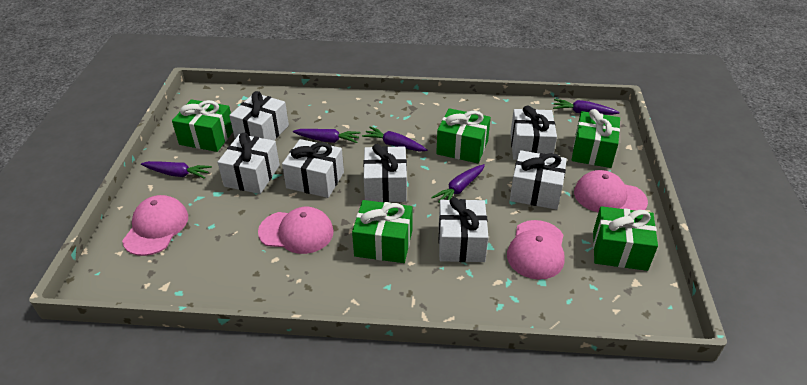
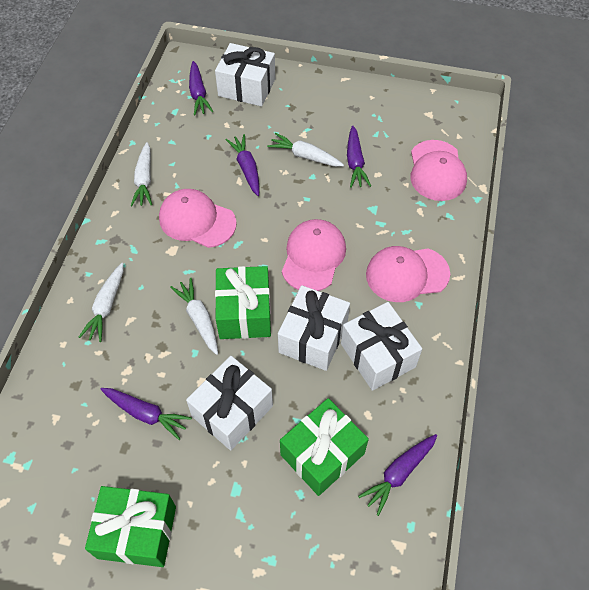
green gift: [172,99,233,152] [352,200,413,263] [436,108,491,163] [572,109,620,168] [593,206,658,271] = 5 -> [85,486,176,567] [215,266,271,339] [280,398,369,496] = 3
white carrot: none = 0 -> [79,263,123,342] [130,142,152,206] [170,278,218,355] [267,133,344,167] = 4
white gift: [218,133,280,194] [229,91,289,140] [282,139,344,198] [363,144,407,202] [439,197,489,262] [510,106,557,160] [510,150,567,210] = 7 -> [186,356,273,450] [215,43,276,106] [278,285,350,371] [341,302,422,391] = 4

